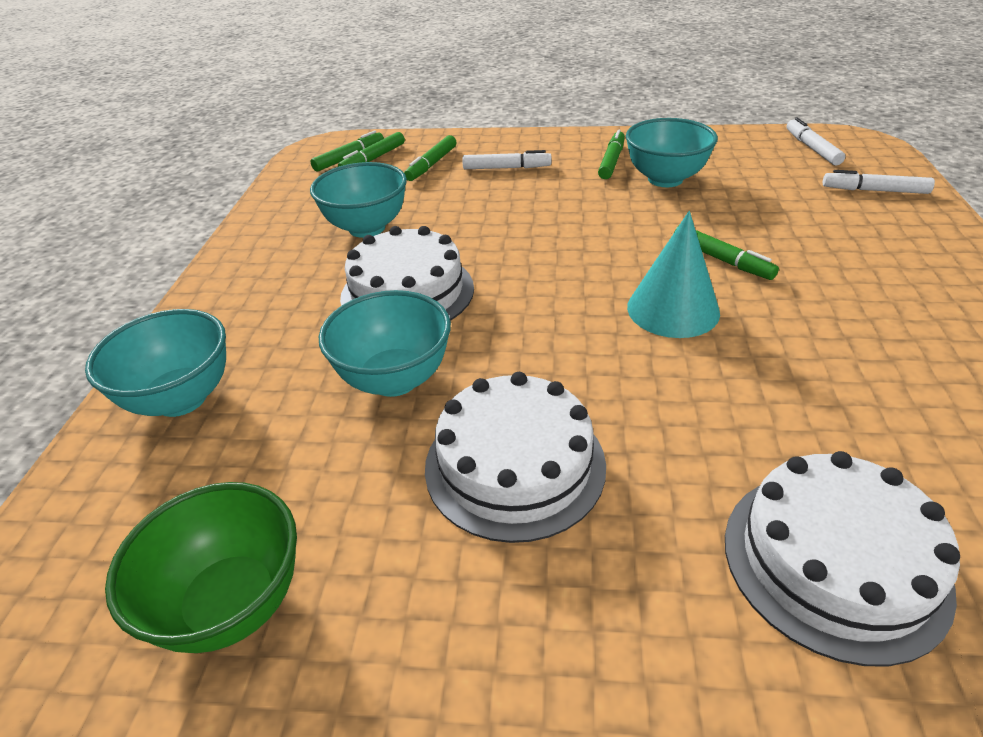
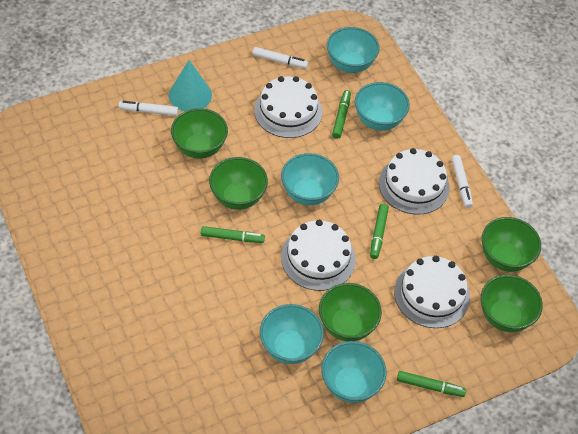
green bowl: [105,482,297,653] = 1 -> [171,108,228,159] [209,157,268,210] [319,283,382,341] [481,275,543,332] [482,217,541,272] = 5
green marker: [310,130,384,172] [338,132,405,167] [404,135,456,181] [598,130,625,179] [674,227,779,280] = 5 -> [201,226,265,243] [332,90,351,139] [370,204,389,259] [397,371,466,397] = 4
turquoise bowl: [85,309,226,417] [310,162,407,238] [319,290,451,397] [626,118,718,187] = 4 -> [260,304,324,364] [281,153,339,205] [321,341,387,403] [327,27,380,73] [355,82,410,131] = 5
white cake: [340,226,474,321] [425,372,606,543] [725,451,960,666] = 3 -> [254,76,322,138] [281,220,356,291] [379,148,450,215] [394,256,470,328] = 4

